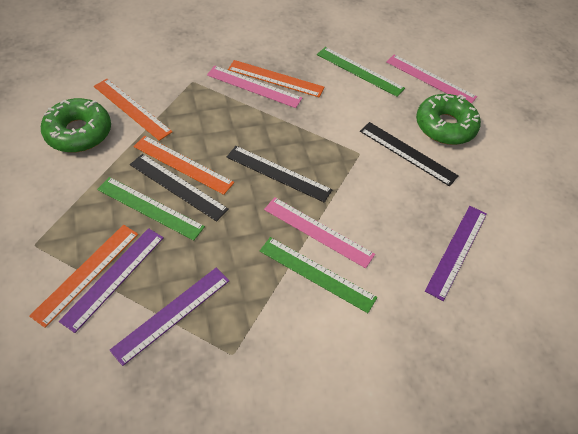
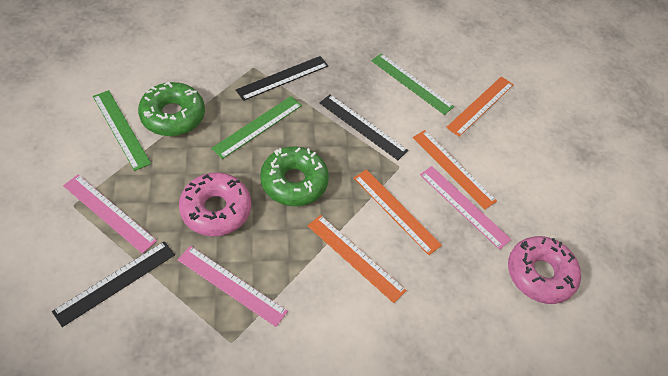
pink donut: none = 0 -> [179,173,251,236] [508,236,581,304] = 2
purple ruler: [59,228,164,333] [109,268,229,366] [425,206,487,301] = 3 -> none = 0

